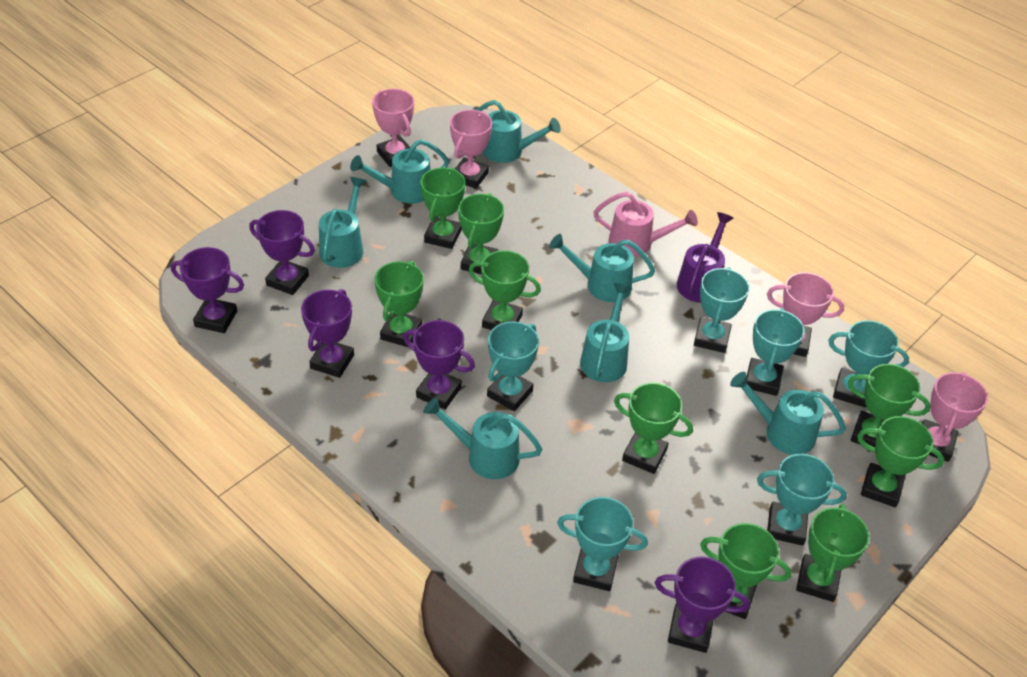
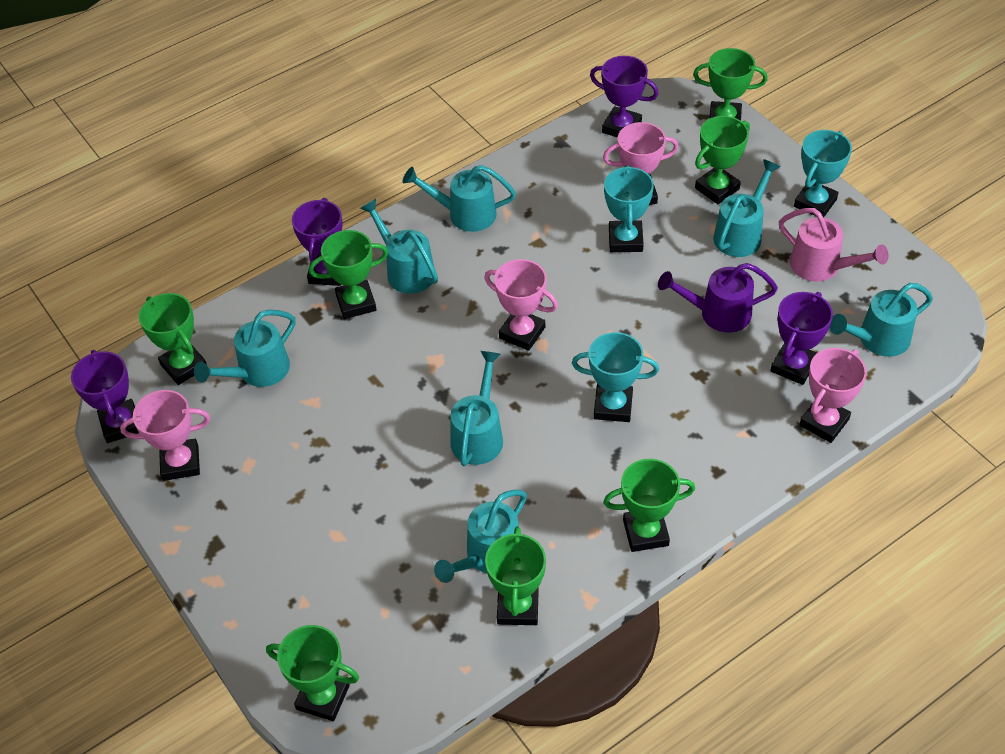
green trophy: [374,261,424,347] [420,168,465,249] [458,193,504,274] [469,250,541,330] [614,383,693,474] [700,523,792,619] [796,504,869,602] [848,364,931,447] [857,416,944,507] = 9 -> [139,293,207,385] [266,625,359,721] [309,230,388,319] [485,527,546,625] [603,459,695,552] [693,48,768,121] [695,116,750,204] = 7
purple trophy: [171,247,244,333] [249,210,315,295] [301,289,354,378] [403,320,475,410] [655,556,750,653] = 5 -> [71,350,139,443] [292,198,343,286] [590,56,659,137] [770,292,833,385] = 4
turquoise trophy: [487,321,539,411] [557,497,648,591] [694,267,749,353] [746,308,805,396] [757,454,847,545] [828,320,909,407] = 6 -> [572,332,659,422] [604,165,654,252] [794,130,852,218] = 3

